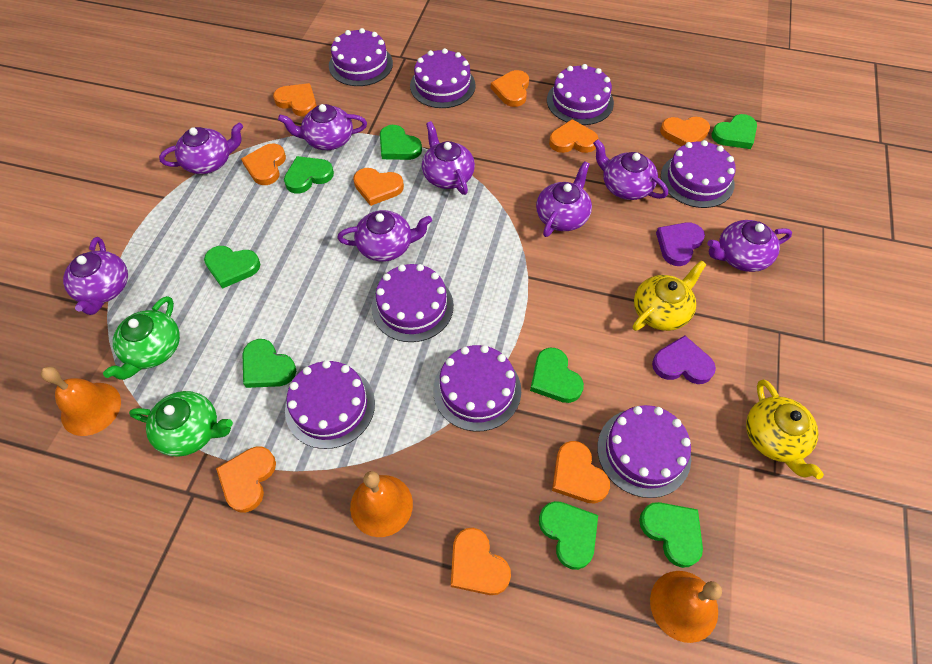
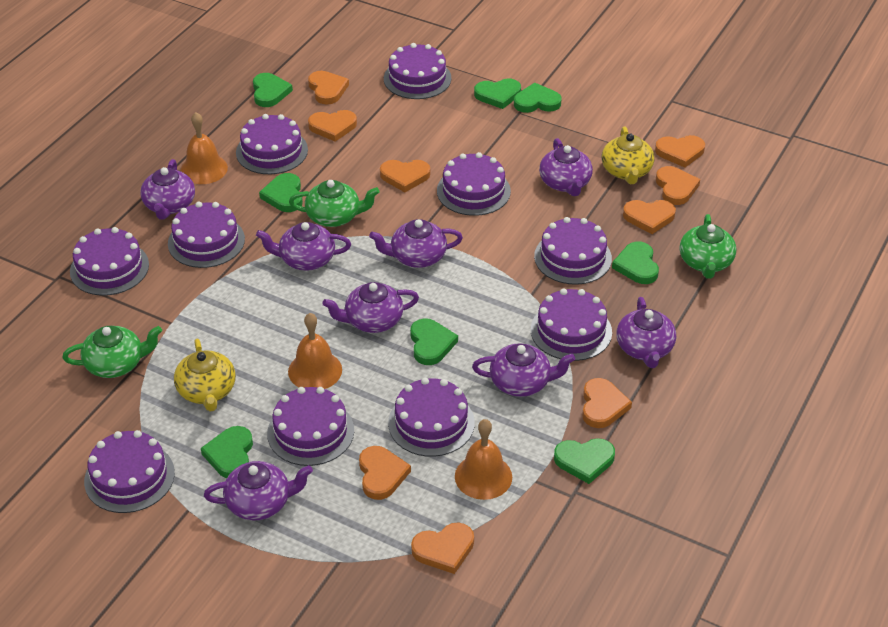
green teapot: [103,296,180,380] [129,391,233,457] = 2 -> [62,326,162,378] [289,180,380,227] [680,214,737,279] = 3
purple cake: [285,360,375,449] [329,28,393,86] [371,264,454,342] [410,48,476,108] [433,345,521,432] [547,64,614,125] [597,405,691,498] [661,140,736,208] = 8 -> [70,227,149,296] [84,430,175,513] [168,202,245,268] [236,114,308,174] [267,387,354,466] [384,43,451,99] [388,378,475,457] [437,152,511,216] [531,288,612,361] [534,217,612,285] = 10
purple heart: [652,335,716,384] [656,222,705,266] = 2 -> none = 0

